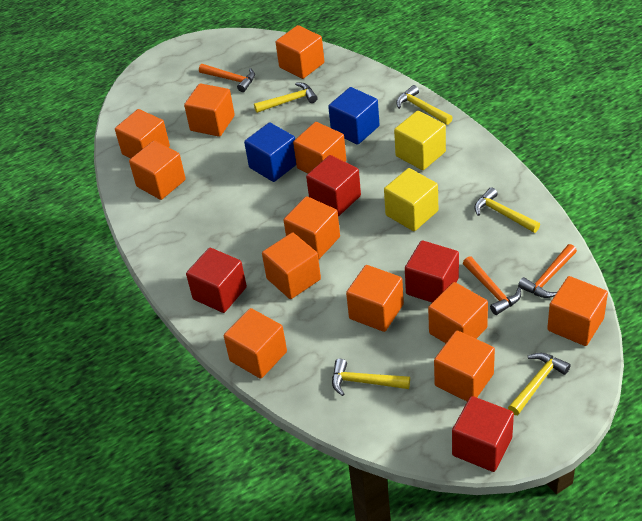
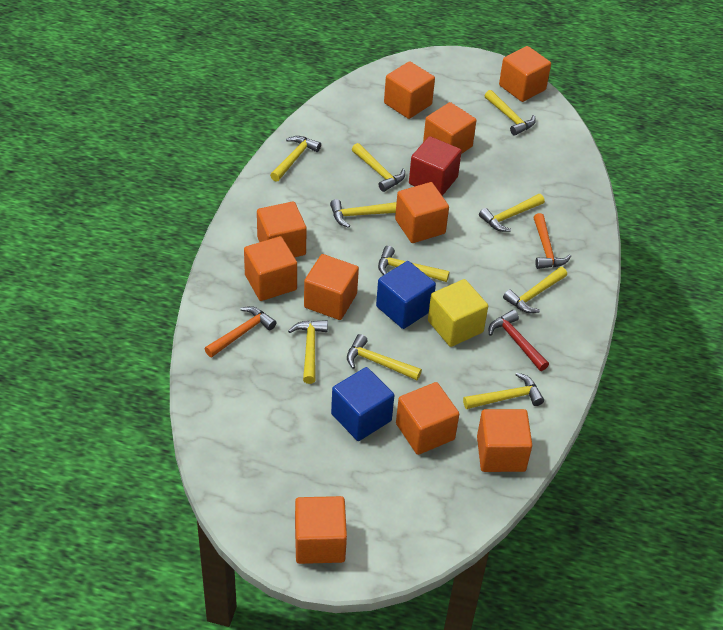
orange cube: [115,109,170,159] [129,140,186,200] [184,83,235,137] [224,308,287,379] [262,233,321,299] [276,25,324,79] [283,196,340,260] [293,122,346,173] [346,265,404,332] [428,282,488,343] [434,331,495,401] [547,276,608,346] = 12 -> [244,236,297,301] [257,201,307,257] [295,496,347,564] [304,254,359,320] [384,61,435,119] [395,182,449,243] [396,382,459,455] [423,102,477,154] [477,409,532,472] [499,46,551,102] = 10
orange hammer: [199,64,255,92] [463,256,521,315] [518,244,577,298] = 3 -> [205,306,276,357] [533,213,571,269] = 2
red cube: [186,248,247,313] [306,155,361,216] [405,240,459,302] [452,396,514,472] = 4 -> [409,136,462,196] = 1
red hammer: none = 0 -> [489,310,549,371] = 1
yellow cube: [384,168,438,231] [394,111,446,170] = 2 -> [428,279,488,347] = 1
yellow hammer: [254,82,317,113] [332,359,410,396] [396,85,453,125] [474,187,540,233] [508,353,571,415] = 5 -> [270,136,321,182] [288,320,328,384] [330,199,397,228] [347,334,422,380] [352,143,405,192] [378,246,450,282] [463,373,544,409] [479,194,545,232] [485,90,536,136] [503,267,567,313] = 10

